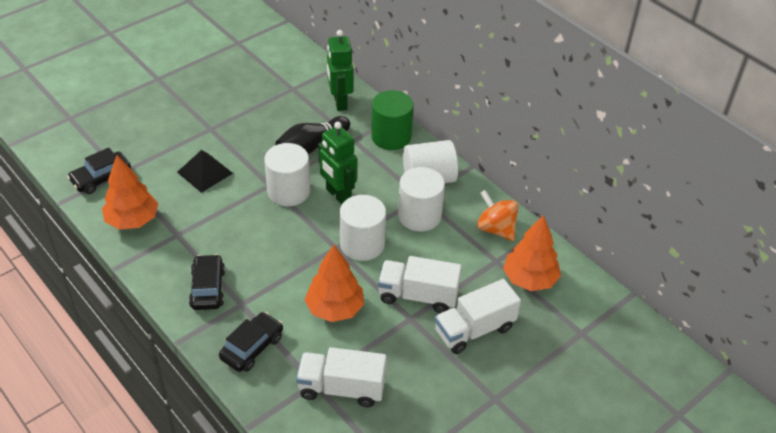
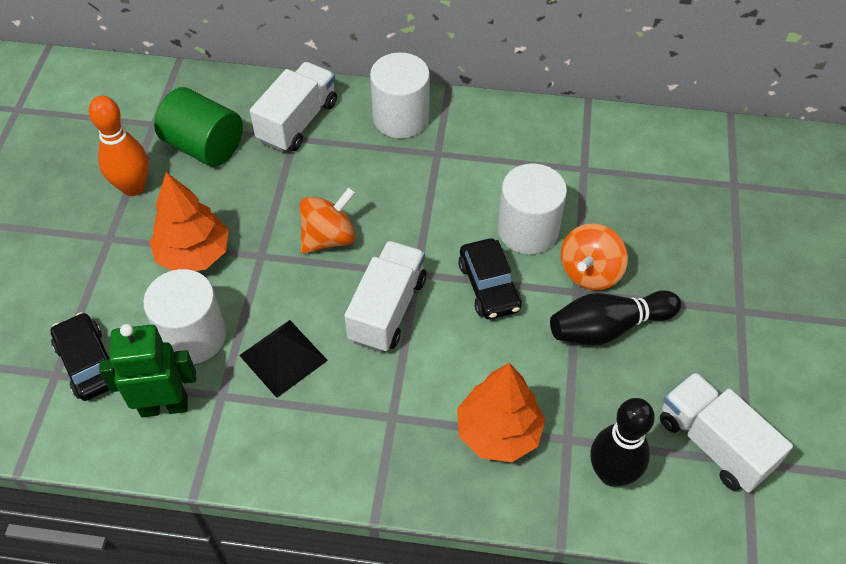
black bowling pin: [275,116,350,154] = 1 -> [550,290,681,346] [590,398,655,487] = 2
black car: [67,148,131,194] [189,254,225,310] [219,312,283,372] = 3 -> [51,312,110,401] [458,239,522,319] = 2
green robot: [318,122,357,205] [327,30,353,111] = 2 -> [99,324,196,417] = 1
orange bowling pin: none = 0 -> [88,95,149,196] = 1
orange spinning top: [477,190,518,241] = 1 -> [300,187,356,254] [561,224,628,290] = 2
orange tree: [102,155,158,230] [305,245,364,322] [503,215,561,291] = 3 -> [149,172,229,271] [457,363,546,462] = 2
white cylinder: [264,143,310,206] [340,195,386,261] [398,167,445,231] [403,140,458,183] = 4 -> [143,269,226,364] [370,53,430,138] [498,164,567,254] = 3

